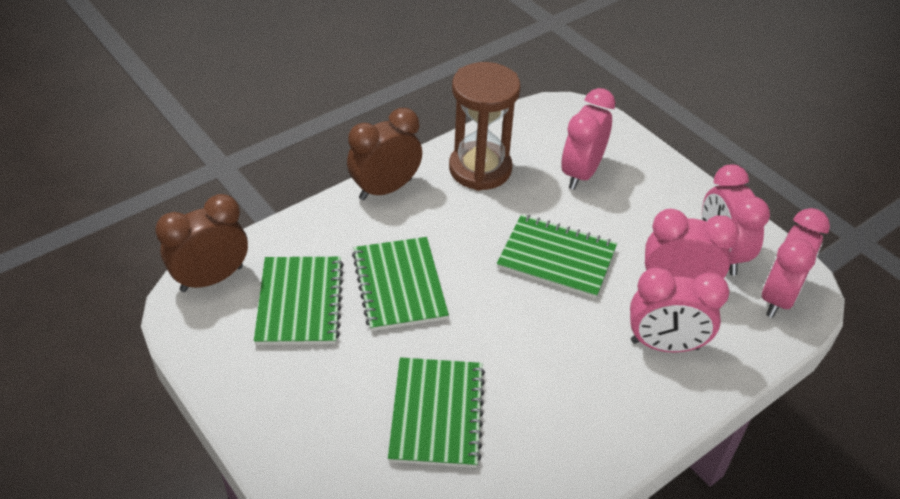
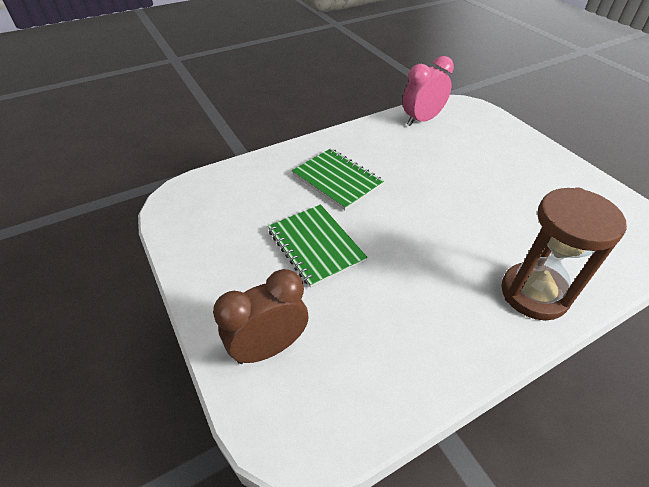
brown clock: [155,194,248,292] [347,108,422,200] = 2 -> [213,269,309,364] = 1
green notebook: [254,257,344,345] [352,237,449,331] [388,357,485,468] [497,214,617,299] = 4 -> [268,204,368,288] [292,148,384,210] = 2
pink clock: [561,88,615,190] [630,267,729,352] [645,209,739,279] [702,165,770,276] [762,208,830,318] = 5 -> [402,56,454,126] = 1

